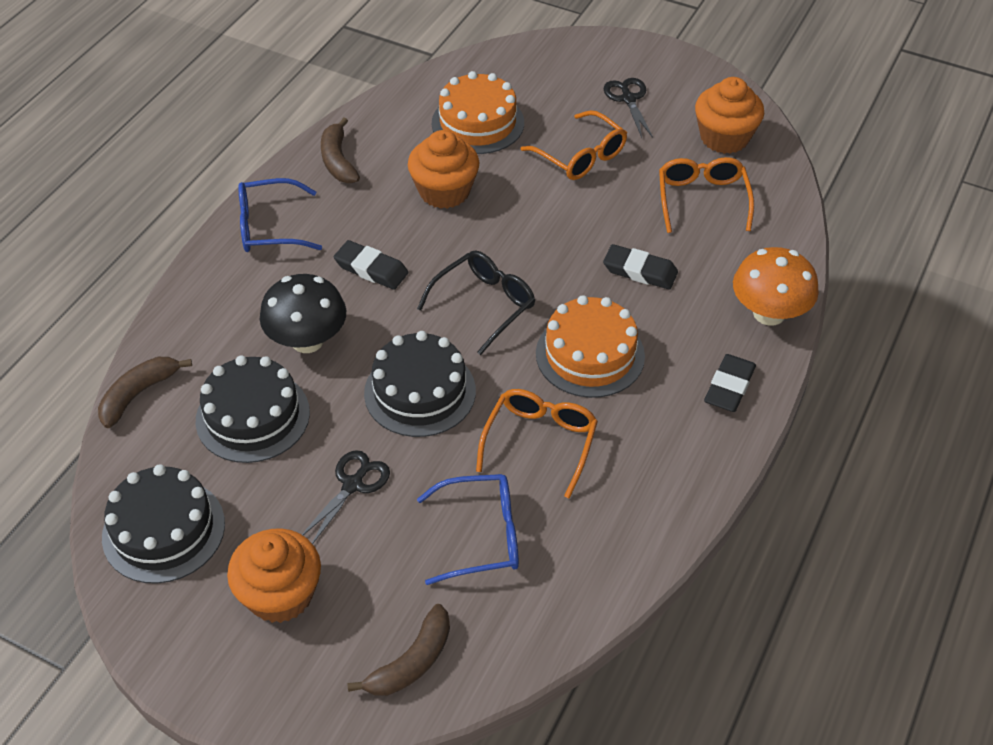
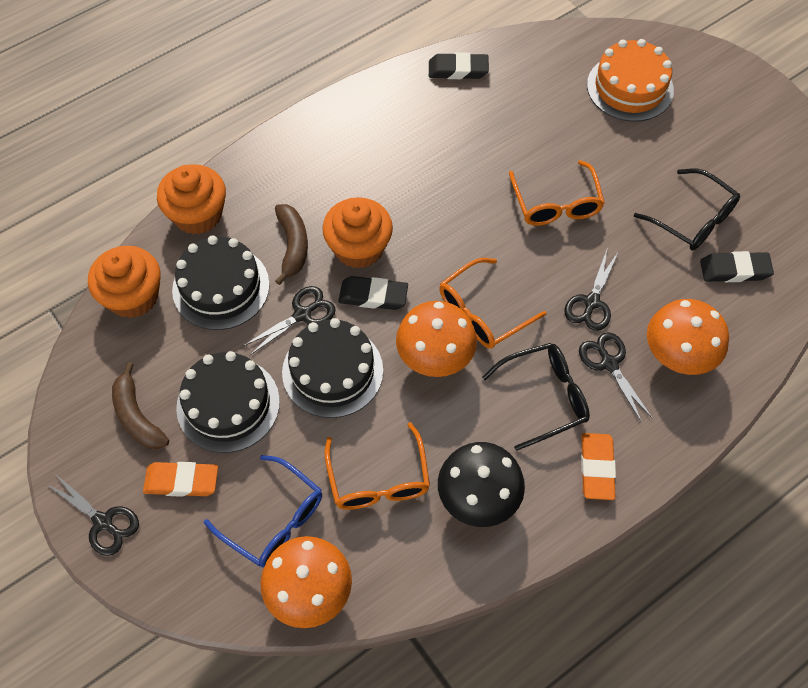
black glasses: [417,250,535,355] = 1 -> [482,343,590,451] [634,168,740,251] = 2
black scissors: [302,450,390,544] [604,78,653,138] = 2 -> [47,475,139,556] [243,286,336,355] [564,250,619,331] [579,332,652,423] = 4
blue glasses: [238,178,322,252] [417,474,519,585] = 2 -> [204,455,322,568] = 1
brown banana: [98,357,192,428] [321,117,360,183] [347,604,450,696] = 3 -> [112,362,169,449] [275,204,308,285] = 2
orange cake: [432,71,524,154] [536,295,645,398] = 2 -> [587,39,674,122] = 1
orange eraser: none = 0 -> [143,462,218,497] [581,433,616,500] = 2
orange mushroom: [733,247,819,326] = 1 -> [260,536,352,628] [396,301,477,377] [647,299,729,375] = 3

